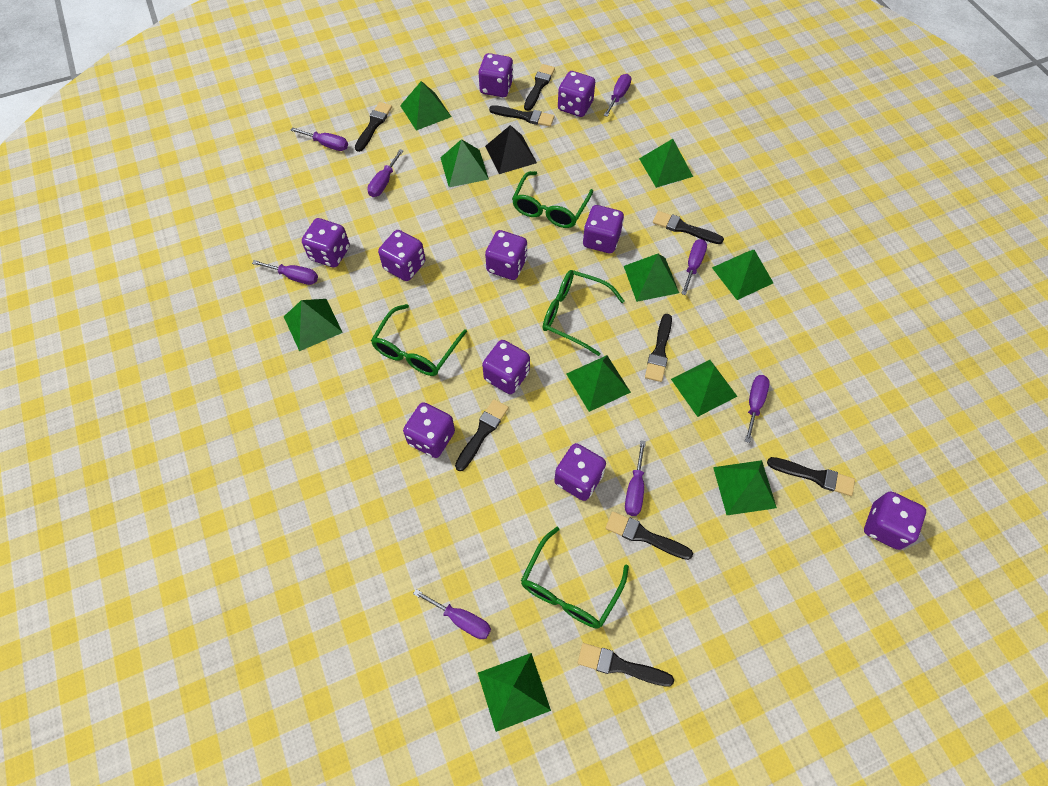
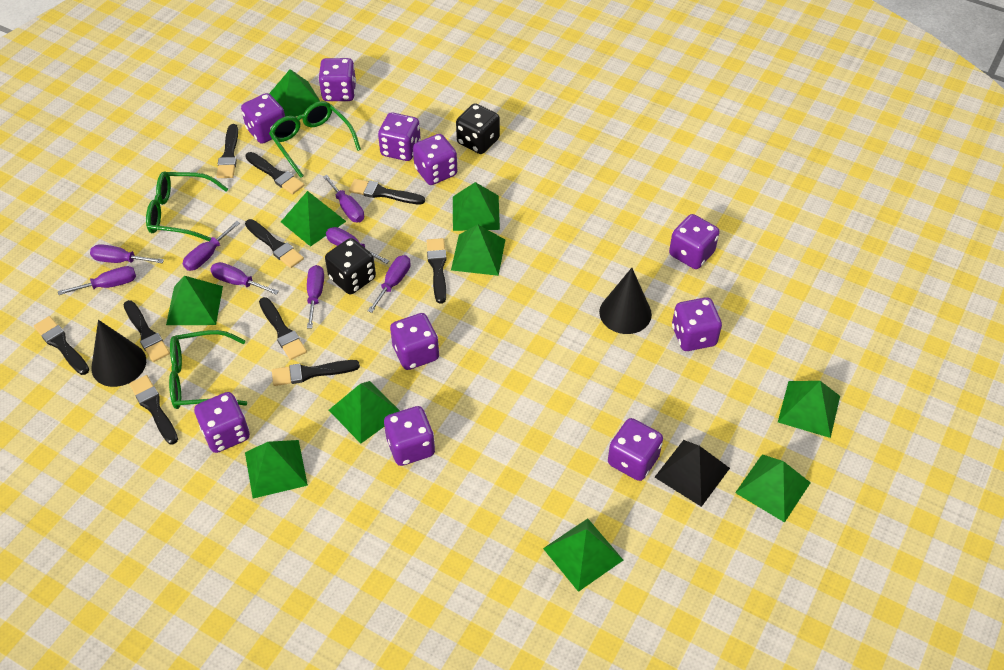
black brush: [355,102,392,152] [455,399,509,471] [489,105,554,127] [524,64,555,111] [578,643,674,687] [605,512,693,560] [645,313,672,382] [653,211,724,244] [767,457,855,496] = 9 -> [34,316,89,375] [123,300,170,362] [129,375,178,445] [216,124,238,178] [245,152,304,194] [245,219,304,268] [259,297,307,360] [272,360,360,386] [349,179,425,205] [427,238,447,304] = 10
black cone: none = 0 -> [92,320,146,387] [599,268,652,334] = 2
black dice: none = 0 -> [325,238,376,294] [456,103,500,154] = 2
green glasses: [371,304,467,376] [512,171,593,228] [521,527,629,629] [543,270,625,356] = 4 -> [146,171,228,241] [169,330,247,409] [269,101,361,178] = 3

